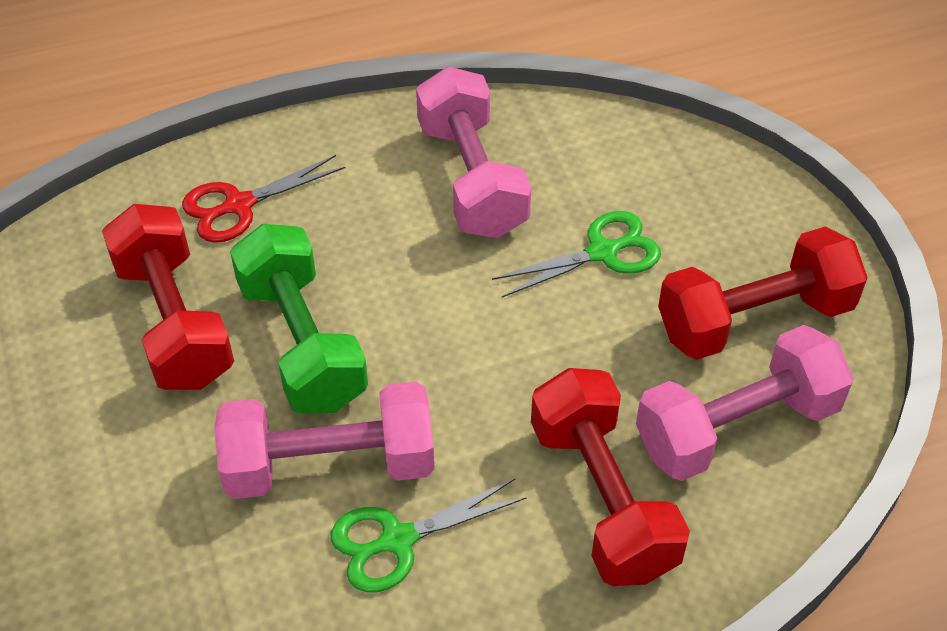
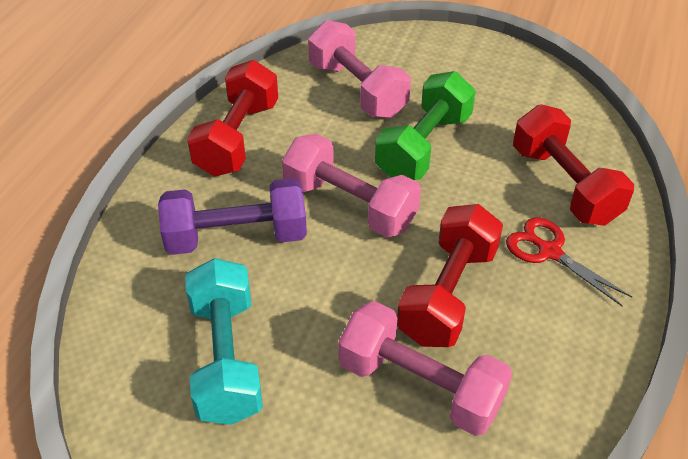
green scissors: [331,479,527,593] [492,211,661,297] = 2 -> none = 0
purple dumbbell: none = 0 -> [158,178,307,255] = 1
turquoise dumbbell: none = 0 -> [185,258,263,425] = 1

